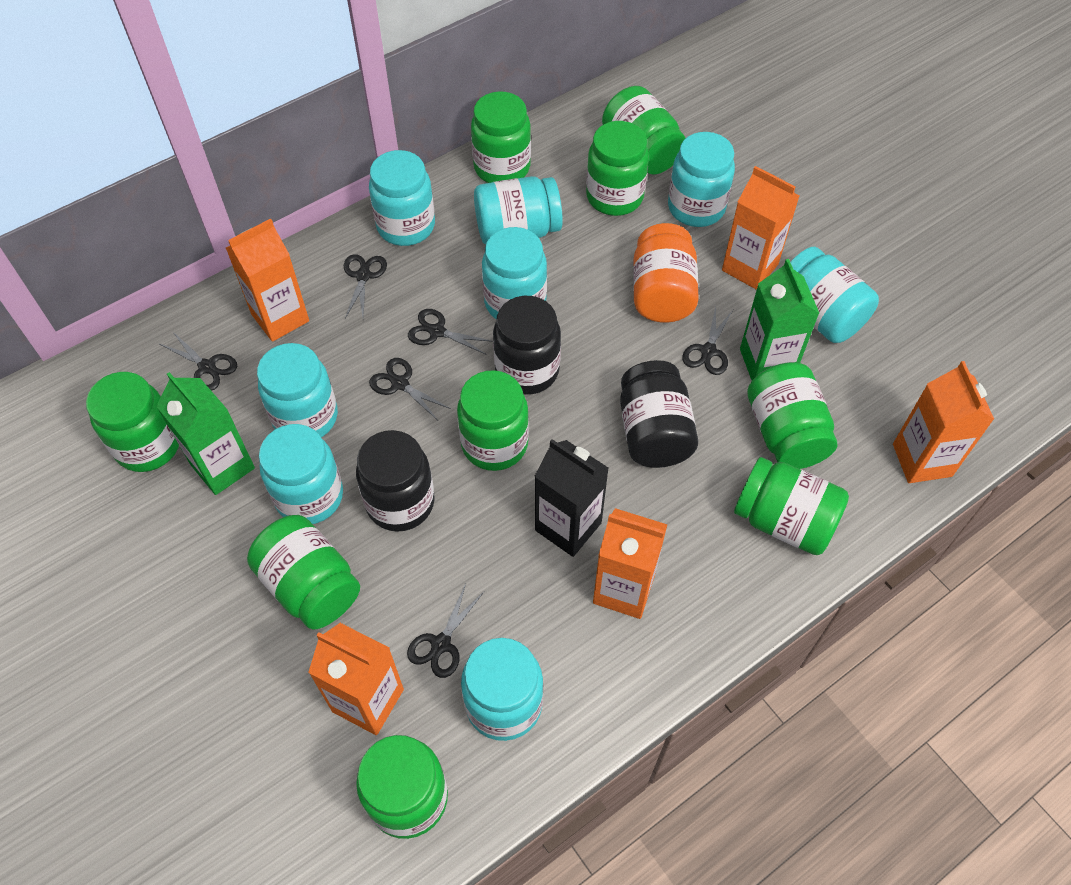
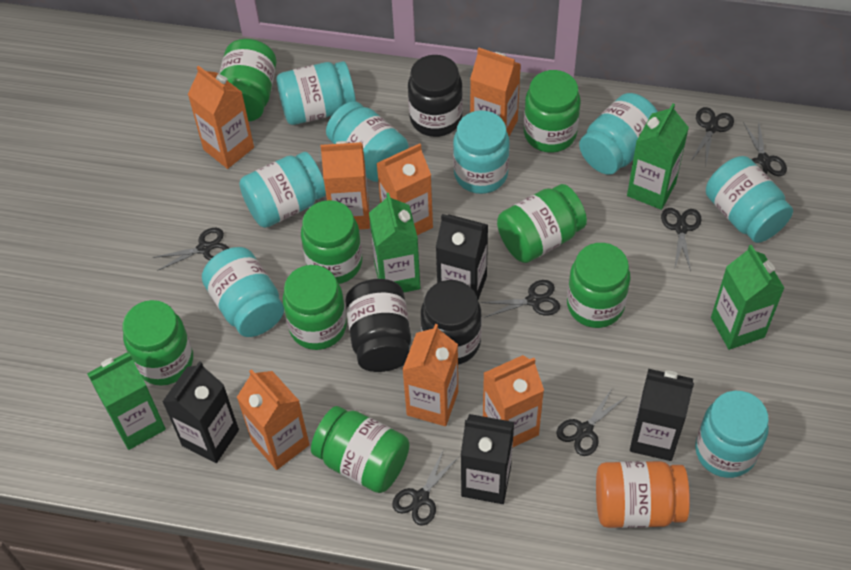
black carton: [534,439,609,557] = 1 -> [162,361,239,463] [436,214,488,300] [461,414,514,504] [630,369,694,461] = 4
black scissors: [160,331,237,391] [344,254,387,318] [369,358,451,419] [407,584,484,678] [408,309,493,355] [682,307,733,375] = 6 -> [153,228,229,271] [392,449,459,526] [481,280,560,317] [557,387,626,456] [661,208,702,271] [691,107,734,164] [743,120,787,176] = 7
green carton: [156,372,255,495] [740,259,819,380] = 2 -> [87,352,166,450] [369,193,420,292] [627,103,689,210] [711,245,784,350] = 4
green jar: [86,372,179,472] [247,515,360,630] [356,735,448,839] [457,370,529,471] [471,91,531,183] [586,121,649,216] [602,86,686,174] [734,457,849,555] [747,362,837,469] = 9 -> [123,300,193,386] [219,39,276,121] [283,265,347,350] [301,200,362,284] [311,406,410,493] [497,184,587,263] [524,70,581,153] [567,243,630,328] = 8
orange carton: [226,218,309,342] [308,623,404,735] [593,508,668,619] [722,166,800,290] [893,361,994,483] = 5 -> [188,66,254,169] [237,369,310,470] [321,141,370,229] [376,144,433,235] [402,324,458,426] [470,47,521,136] [483,355,544,448] = 7

